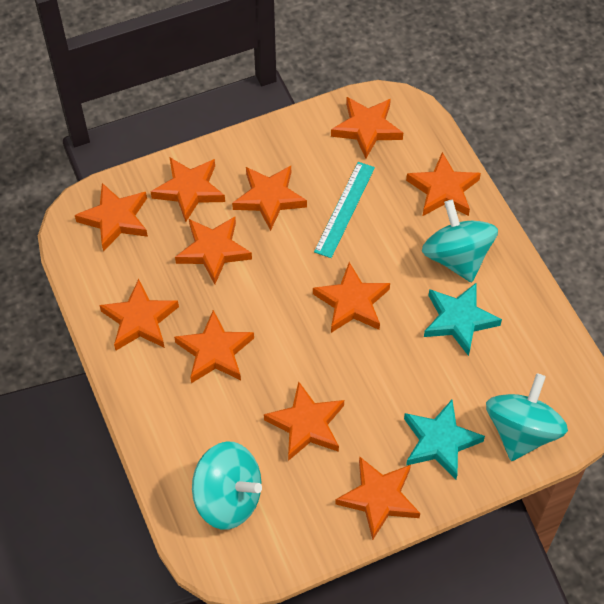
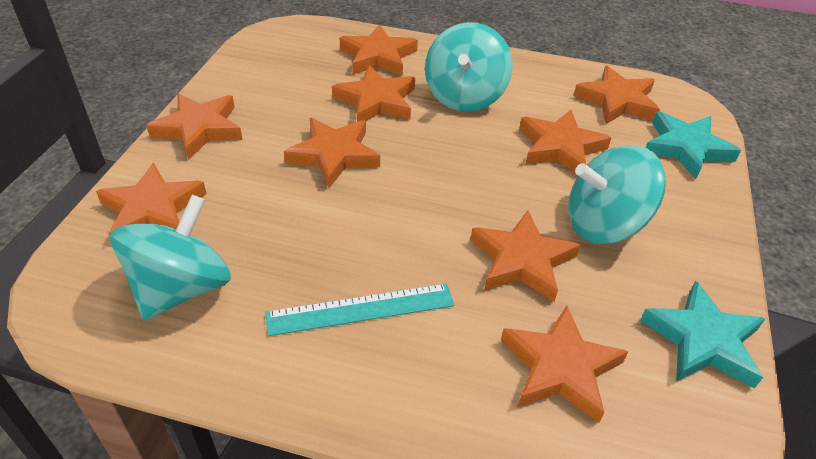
orange star: [75,183,148,252] [99,279,179,351] [151,158,225,222] [174,310,254,383] [175,217,252,284] [232,166,307,231] [264,381,344,461] [313,262,390,333] [331,97,403,159] [335,456,420,540] [406,152,481,216] = 11 -> [96,162,206,234] [146,94,243,160] [284,118,380,188] [332,65,415,122] [340,24,418,76] [471,210,580,302] [501,306,628,423] [519,110,611,172] [574,66,660,124] = 9

